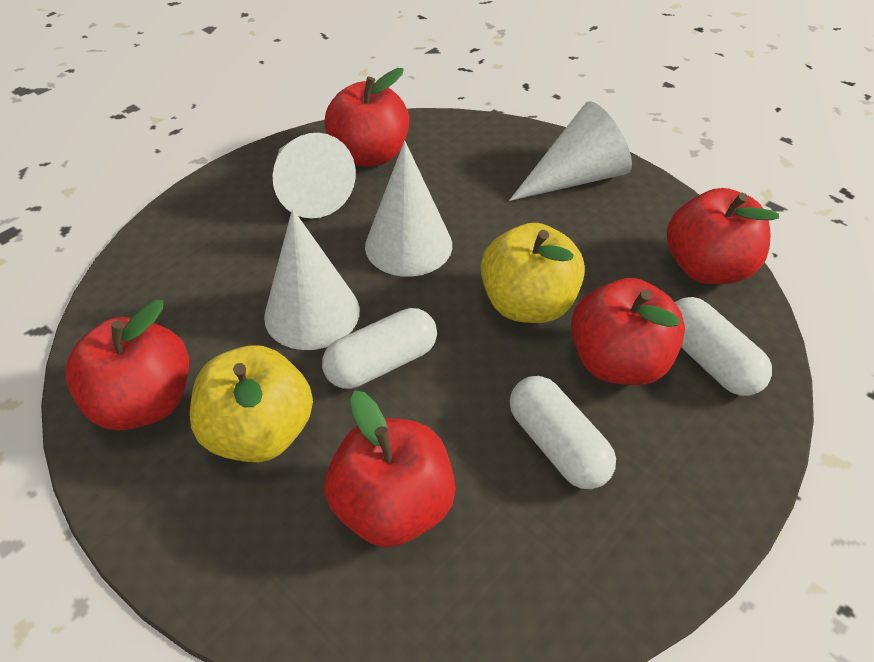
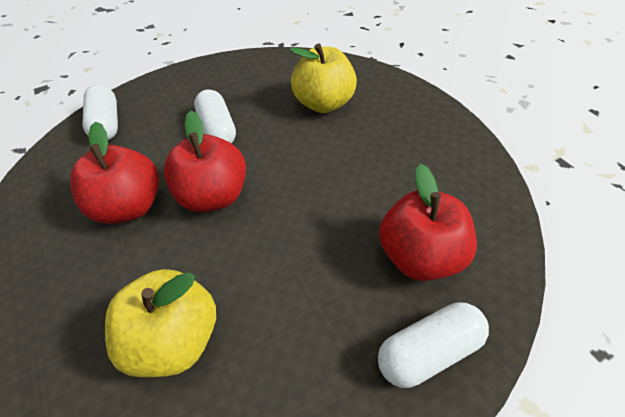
red apple: [65,300,189,430] [324,391,456,547] [325,68,409,167] [571,278,685,385] [667,188,779,284] = 5 -> [70,121,159,224] [164,111,246,212] [379,164,477,281] = 3
white cone: [264,209,360,350] [273,133,356,219] [365,141,452,277] [509,101,632,201] = 4 -> none = 0

